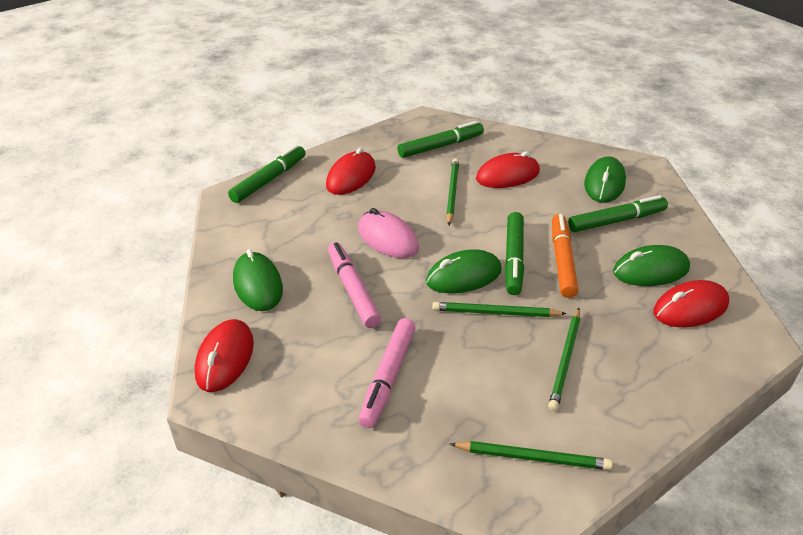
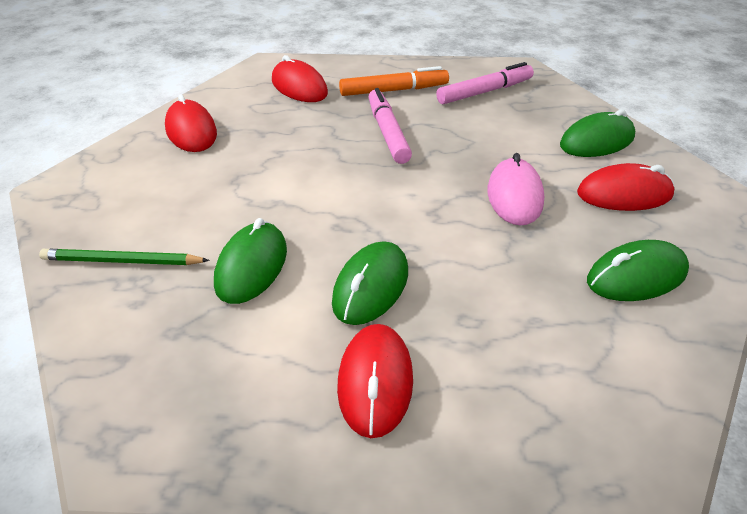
green marker: [228,145,306,203] [397,121,484,158] [505,212,524,295] [568,195,668,232] = 4 -> none = 0
green pencil: [432,302,567,317] [446,158,459,225] [450,441,613,470] [548,308,580,411] = 4 -> [39,249,210,265] = 1

